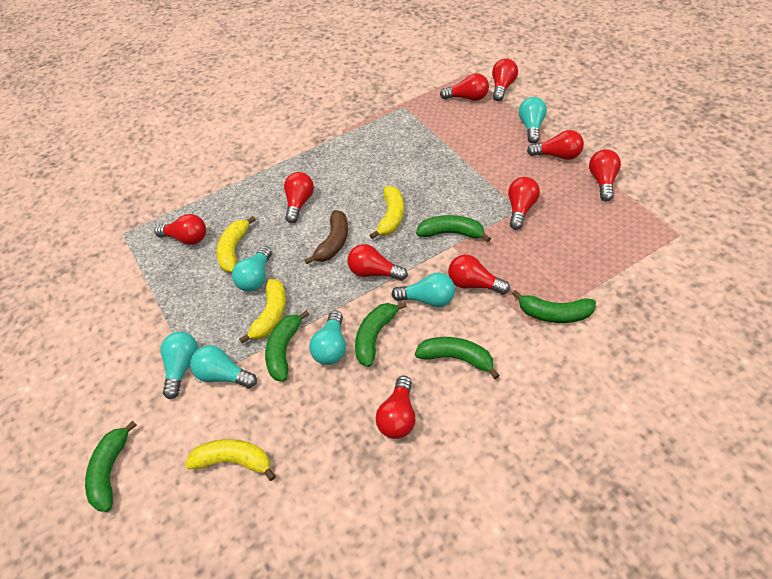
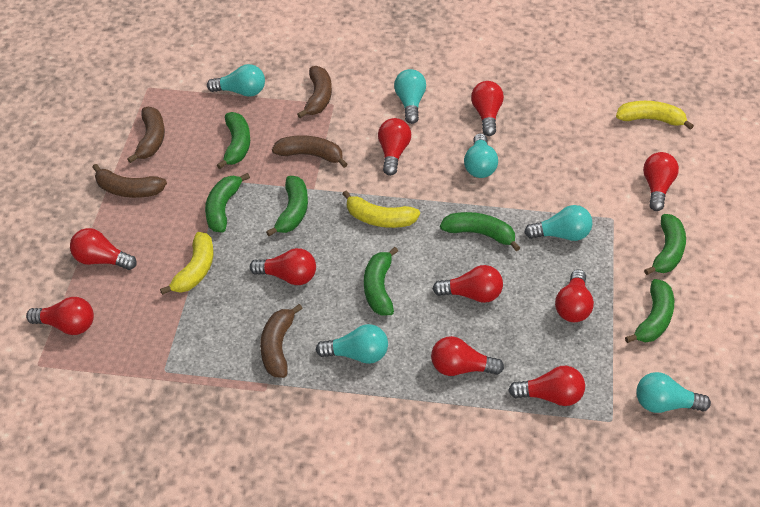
brown banana: [305,210,348,264] = 1 -> [92,164,167,198] [127,107,165,163] [260,304,303,378] [272,135,348,168] [297,66,332,118] = 5
green banana: [85,421,137,512] [265,310,310,381] [355,302,407,367] [415,337,500,379] [416,215,491,242] [512,290,596,323] = 6 -> [205,173,250,233] [217,112,250,169] [266,176,308,236] [364,247,398,315] [440,212,520,251] [625,279,674,343] [644,214,686,275] = 7
yellow banana: [185,439,276,481] [216,216,256,272] [239,279,286,343] [370,186,404,239] = 4 -> [160,232,213,295] [343,191,420,228] [616,101,694,130] = 3

